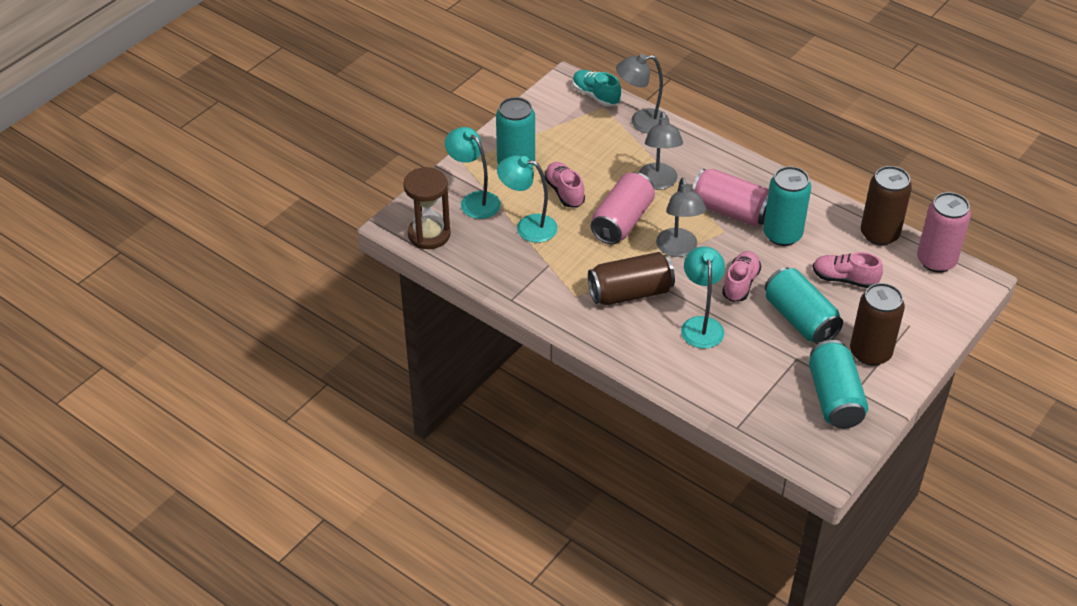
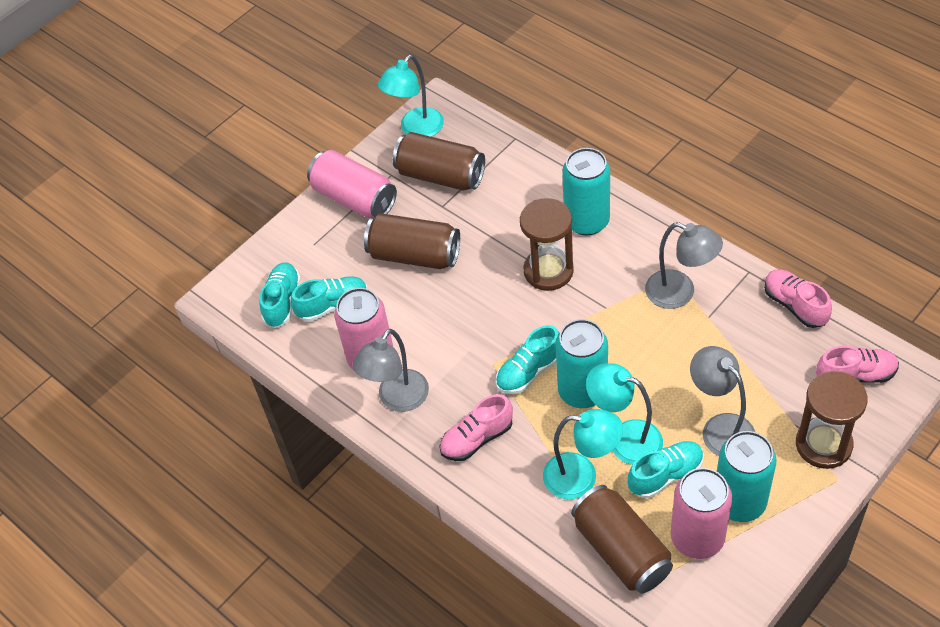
brown hourglass: [403,167,451,249] = 1 -> [520,198,574,291] [796,371,868,469] = 2
turquoise can: [496,97,535,166] [763,166,811,246] [765,267,843,345] [809,340,868,429] = 4 -> [555,319,608,408] [562,148,610,235] [717,431,777,522] = 3
turquoise shoe: [573,70,621,107] = 1 -> [259,262,301,328] [291,276,368,322] [496,325,559,394] [628,441,704,498] = 4

